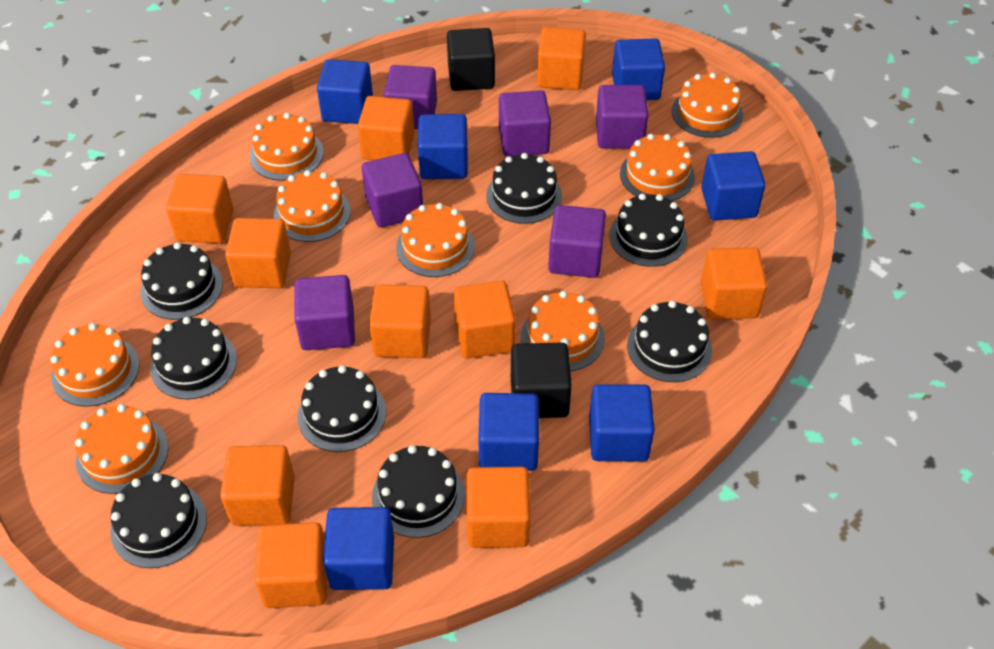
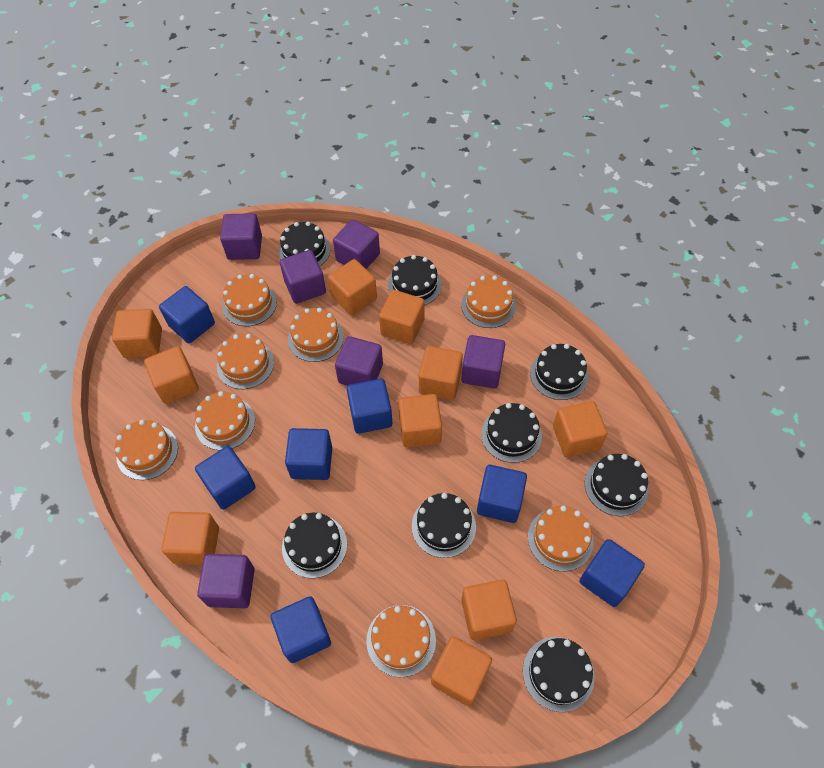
black cube: [447,28,495,91] [511,342,572,418] = 2 -> none = 0

